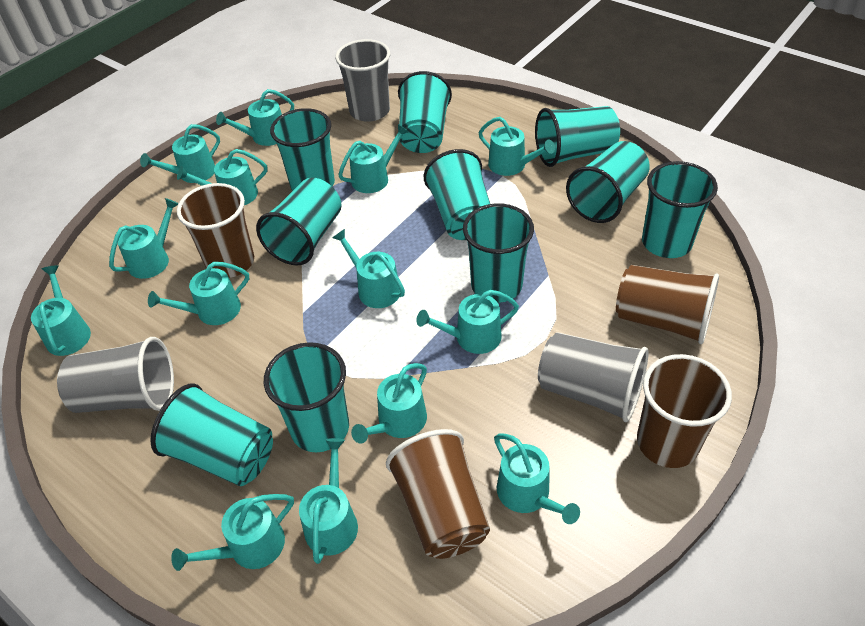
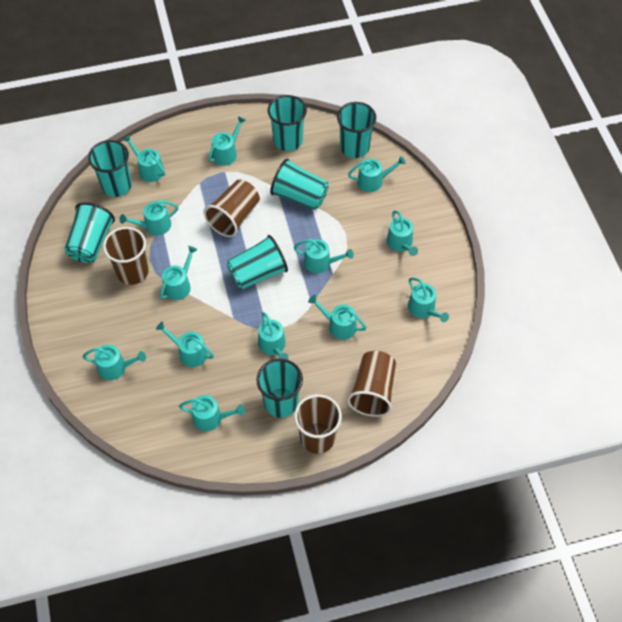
grey cup: [57,337,174,413] [335,39,390,122] [538,332,649,422] = 3 -> none = 0
turquoise cup: [150,383,273,486] [256,178,342,266] [264,342,349,452] [270,108,335,191] [398,71,452,153] [424,149,490,240] [463,203,534,303] [535,106,620,167] [566,141,650,223] [642,161,718,258] = 10 -> [64,202,115,263] [88,140,132,197] [227,235,288,289] [256,359,303,418] [268,95,307,151] [270,159,329,210] [337,102,376,158] = 7
turquoise watering can: [31,265,91,356] [109,198,179,279] [140,124,220,183] [148,262,249,325] [171,494,294,571] [177,149,267,205] [216,89,294,146] [299,438,358,564] [332,229,405,308] [338,124,409,193] [351,363,427,444] [417,290,519,354] [479,117,555,176] [494,433,580,524] = 14 -> [83,345,146,380] [120,200,178,236] [123,135,165,182] [156,321,214,367] [160,246,198,300] [179,395,245,431] [208,116,246,166] [258,312,288,360] [294,239,354,274] [308,295,367,340] [348,156,406,192] [387,210,418,256] [408,277,449,322] = 13

